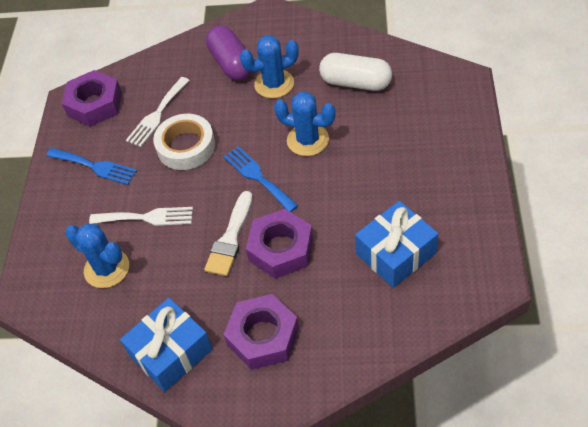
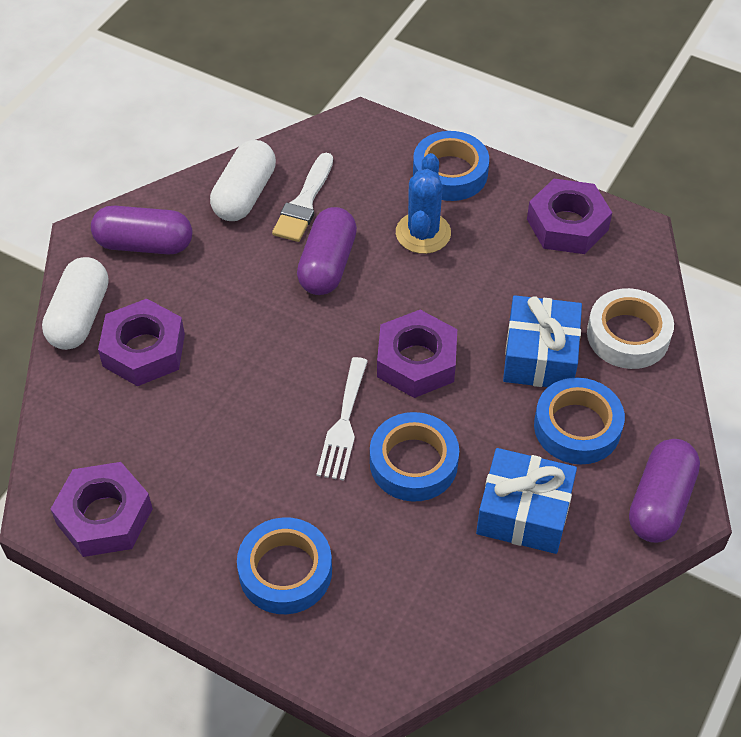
blue cactus: [65,224,129,288] [240,35,299,98] [274,92,336,156] = 3 -> [396,153,451,254] = 1
blue fork: [46,148,137,185] [223,146,298,212] = 2 -> none = 0
blue tape: none = 0 -> [237,517,332,614] [370,412,459,502] [413,131,489,201] [534,378,625,464] = 4
purple capsule: [206,25,252,81] = 1 -> [91,206,192,255] [297,207,357,295] [629,439,700,543] = 3
purple nut: [62,70,122,127] [224,294,299,370] [246,209,313,279] = 3 -> [51,462,153,557] [98,299,185,386] [377,310,457,398] [527,179,612,254] = 4
white capsule: [319,53,392,91] = 1 -> [42,257,109,350] [210,140,276,221] = 2
white fork: [89,207,193,226] [126,77,190,147] = 2 -> [316,357,368,481] = 1

